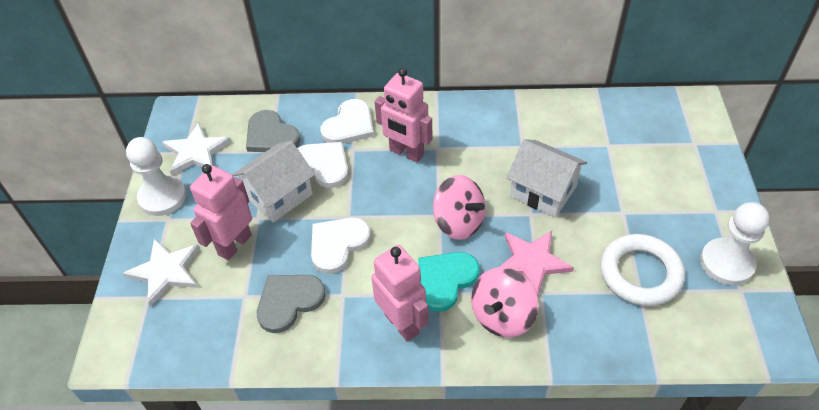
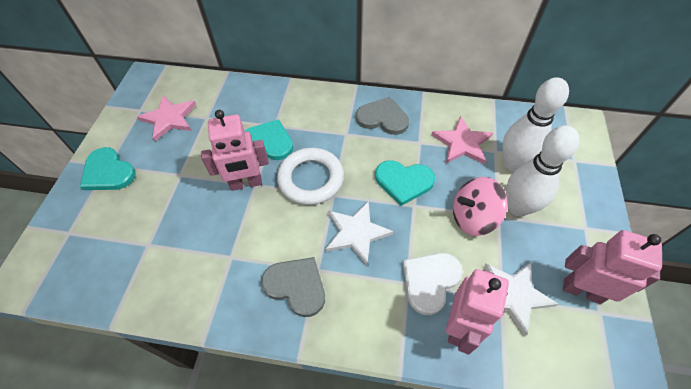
pink spinning top: [433,175,486,240] [471,267,539,337] = 2 -> [453,177,508,236] = 1
pink star: [499,231,574,297] = 1 -> [137,95,196,141] [431,116,493,165] = 2
turquoise heart: [418,252,479,312] = 1 -> [80,147,136,190] [244,119,293,160] [375,160,435,206] = 3
white bowling pin: none = 0 -> [502,77,569,172] [506,125,580,217] = 2
white heart: [297,142,349,188] [311,217,371,274] [320,99,374,144] = 3 -> [403,253,463,315] = 1
white house: [232,141,315,223] [506,140,587,218] = 2 -> none = 0
white pawn: [126,137,186,216] [700,202,769,285] = 2 -> none = 0

